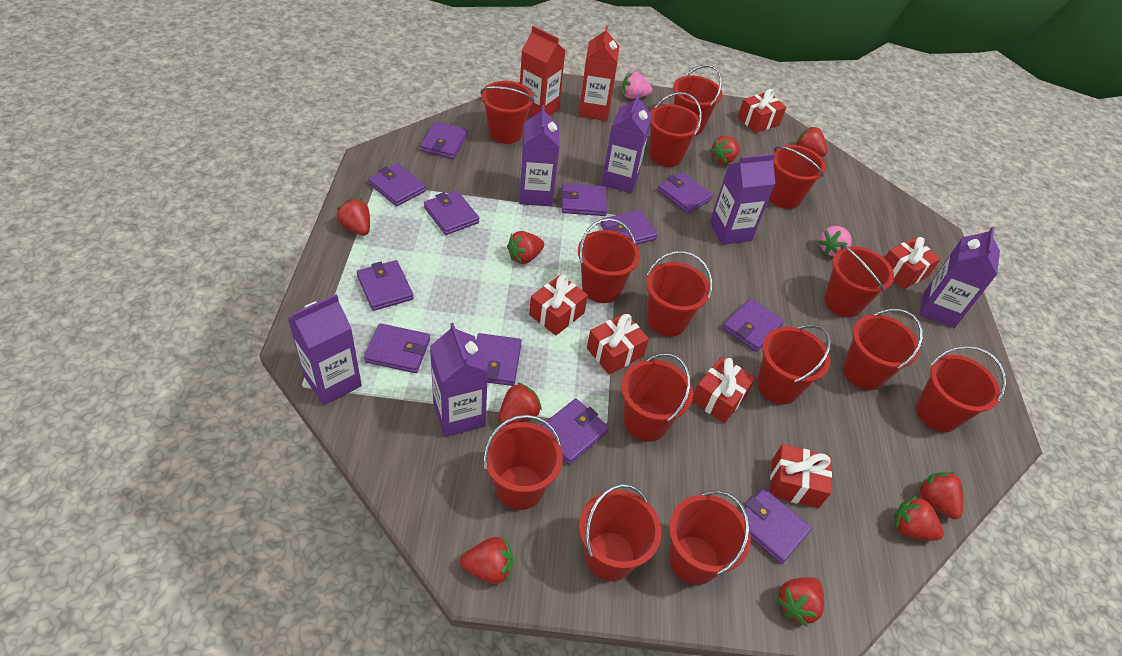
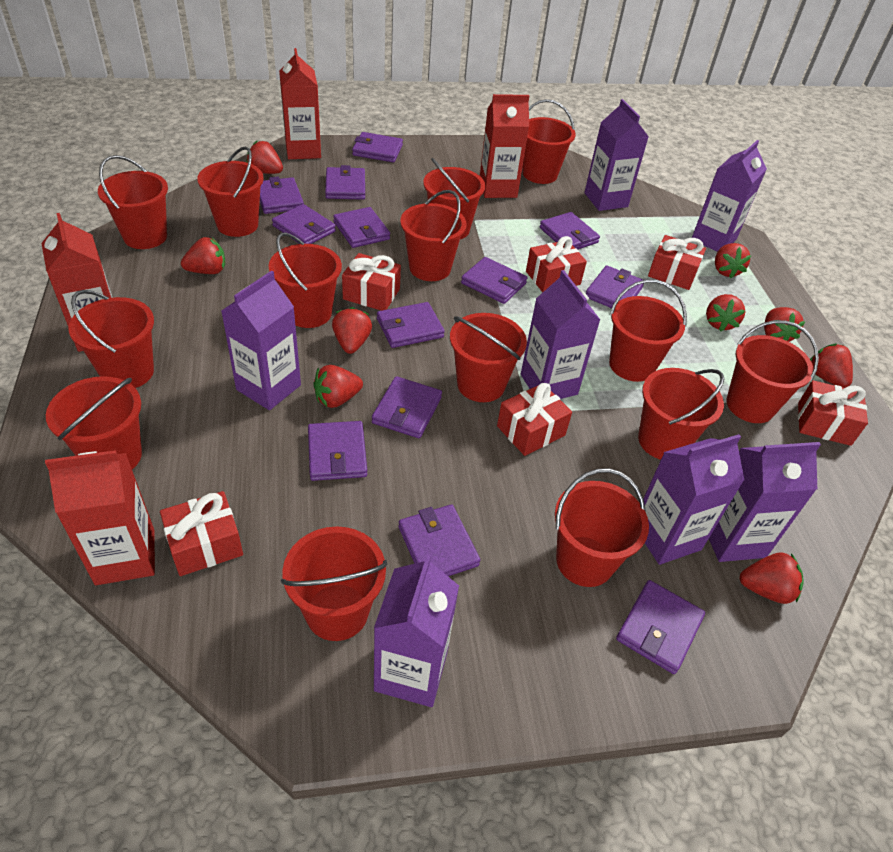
pink strawberry: [622,71,652,99] [818,226,852,256] = 2 -> none = 0
purple carton: [288,294,362,405] [430,323,488,437] [519,105,559,206] [601,93,652,193] [710,154,775,245] [919,227,1000,328] = 6 -> [221,271,301,410] [374,554,459,707] [521,270,600,399] [584,99,649,211] [643,434,744,565] [692,140,767,252] [709,442,821,562] = 7
purple wallet: [357,260,414,311] [364,323,430,373] [368,163,426,207] [420,121,468,159] [424,191,479,235] [476,333,522,386] [541,398,609,465] [561,183,607,216] [600,210,658,245] [657,172,713,214] [722,298,784,352] [740,488,812,564] = 12 -> [260,177,304,214] [272,204,336,244] [308,421,367,481] [325,165,365,200] [333,207,390,248] [352,132,403,162] [372,376,442,438] [377,302,445,348] [398,505,480,576] [461,257,527,304] [540,212,600,249] [586,265,644,308] [616,580,705,674] = 13
red carton: [520,26,565,117] [578,26,619,121] = 2 -> [41,213,113,352] [45,450,155,585] [279,48,321,159] [480,94,529,198] = 4

